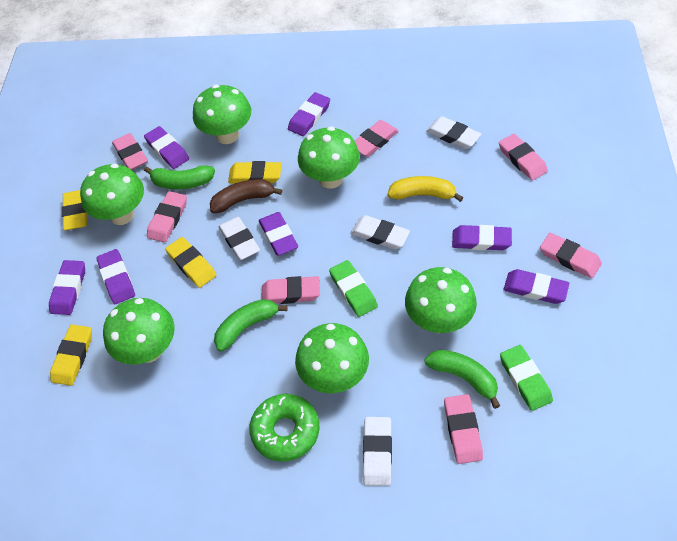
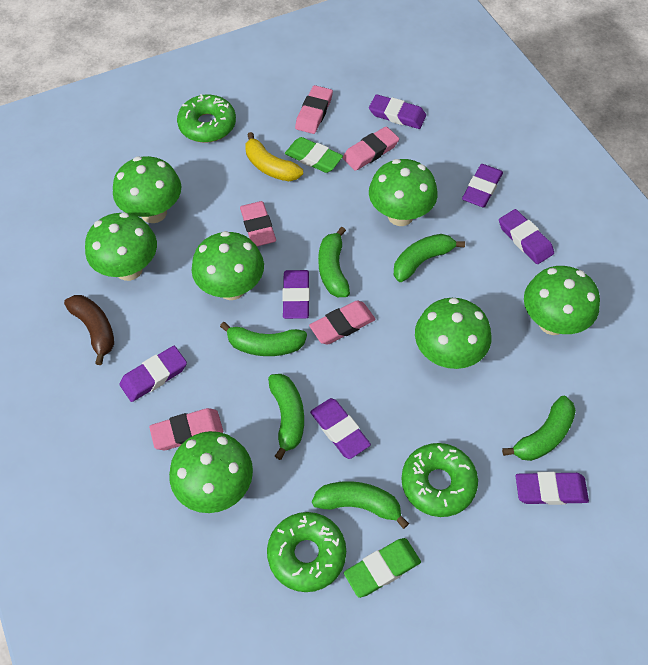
green banana: [144,165,215,189] [214,299,287,352] [424,350,500,409] = 3 -> [220,322,307,356] [268,374,304,460] [312,481,409,529] [318,227,350,297] [394,234,465,282] [502,396,576,461] = 6
green donut: [249,394,320,462] = 1 -> [177,94,236,143] [267,512,346,592] [401,443,478,517] = 3
green mushroom: [80,164,144,225] [103,298,175,365] [193,85,251,144] [295,323,369,393] [298,127,360,189] [405,267,477,333] = 6 -> [85,212,157,281] [113,156,181,223] [169,431,253,513] [192,231,264,300] [369,159,438,226] [415,298,491,369] [524,266,600,335] = 7
pink eraser: [112,133,148,170] [147,191,187,243] [262,276,320,304] [355,120,399,157] [444,394,483,464] [499,134,548,181] [540,233,602,278] = 7 -> [149,408,223,450] [240,201,276,246] [295,85,333,134] [309,301,376,345] [343,127,399,171] = 5
white eraser: [218,217,260,260] [350,215,410,250] [363,417,392,486] [426,116,481,149] = 4 -> none = 0
yellow eraser: [50,325,92,386] [62,190,87,230] [165,237,217,288] [228,161,282,183] = 4 -> none = 0

